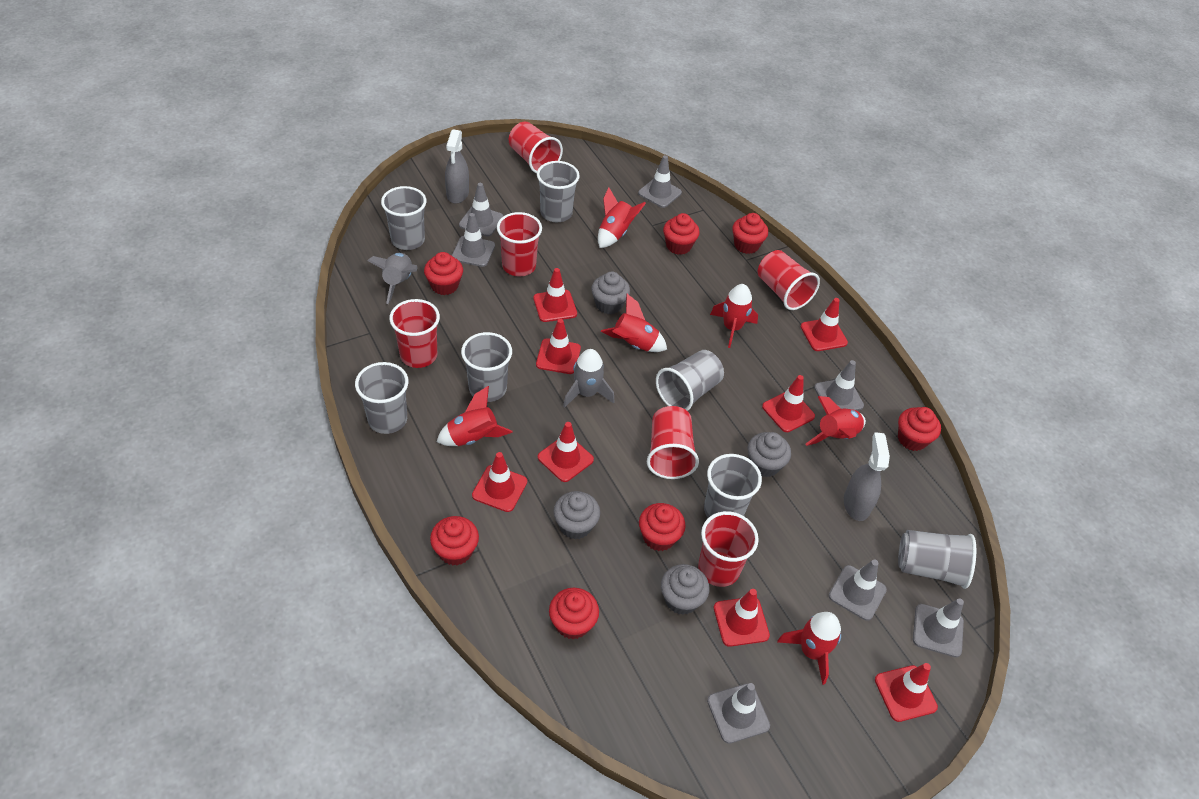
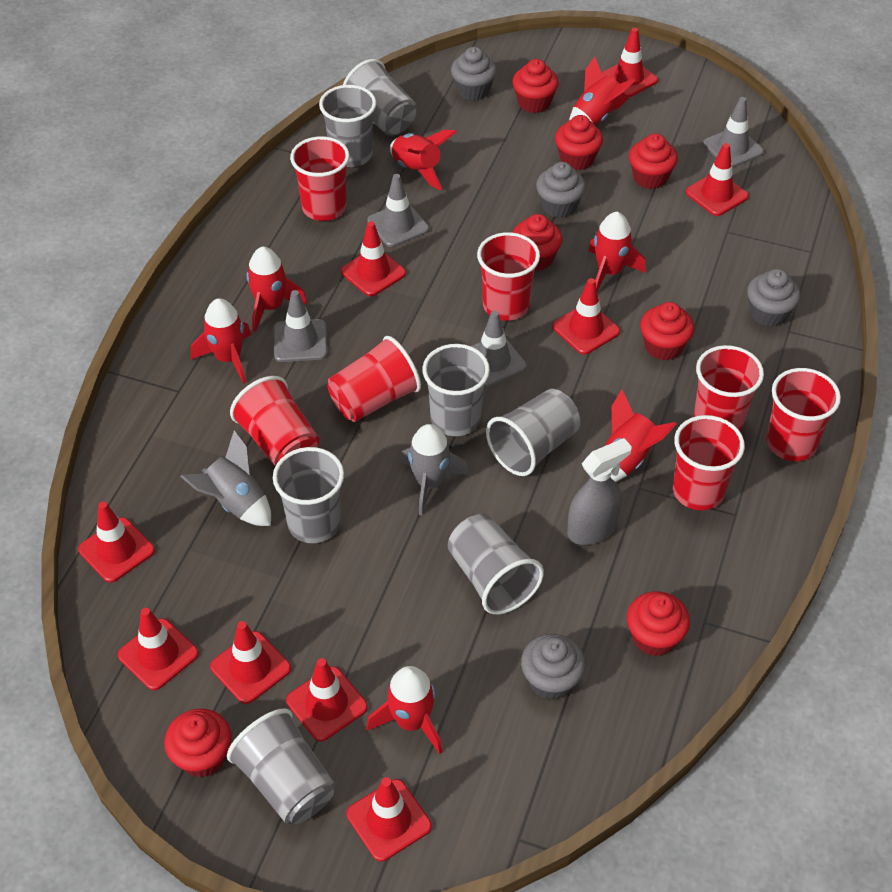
grey spray bottle: [445,129,469,204] [844,432,890,521] = 2 -> [567,438,632,545] = 1
grey traffic cone: [452,213,495,267] [459,183,503,236] [638,155,682,208] [707,683,770,744] [814,360,864,411] [829,559,887,621] [913,598,964,658] = 7 -> [274,290,327,362] [367,174,429,247] [471,311,527,387] [703,97,764,168] = 4
red cup: [389,299,440,368] [497,212,542,277] [509,122,563,174] [647,406,699,479] [698,511,759,587] [758,250,820,310] = 6 -> [230,376,319,466] [290,136,349,221] [327,336,421,422] [477,232,540,321] [673,415,745,510] [694,345,764,431] [766,368,841,461] = 7
red rocket: [437,386,513,446] [598,188,646,248] [601,294,667,352] [710,284,758,348] [777,612,841,685] [805,396,866,446] = 6 -> [191,298,251,384] [247,247,307,332] [366,666,442,754] [390,130,456,190] [569,57,635,125] [588,212,646,291] [605,389,677,482] = 7
red traffic cone: [472,452,527,512] [533,268,577,322] [536,319,581,374] [538,422,594,482] [714,589,770,647] [762,375,815,432] [801,298,848,351] [875,663,938,722] = 8 -> [78,502,155,583] [118,608,199,690] [210,621,291,704] [286,658,368,741] [341,221,406,296] [346,777,432,861] [552,278,620,355] [602,28,658,97] [686,143,749,216] = 9

